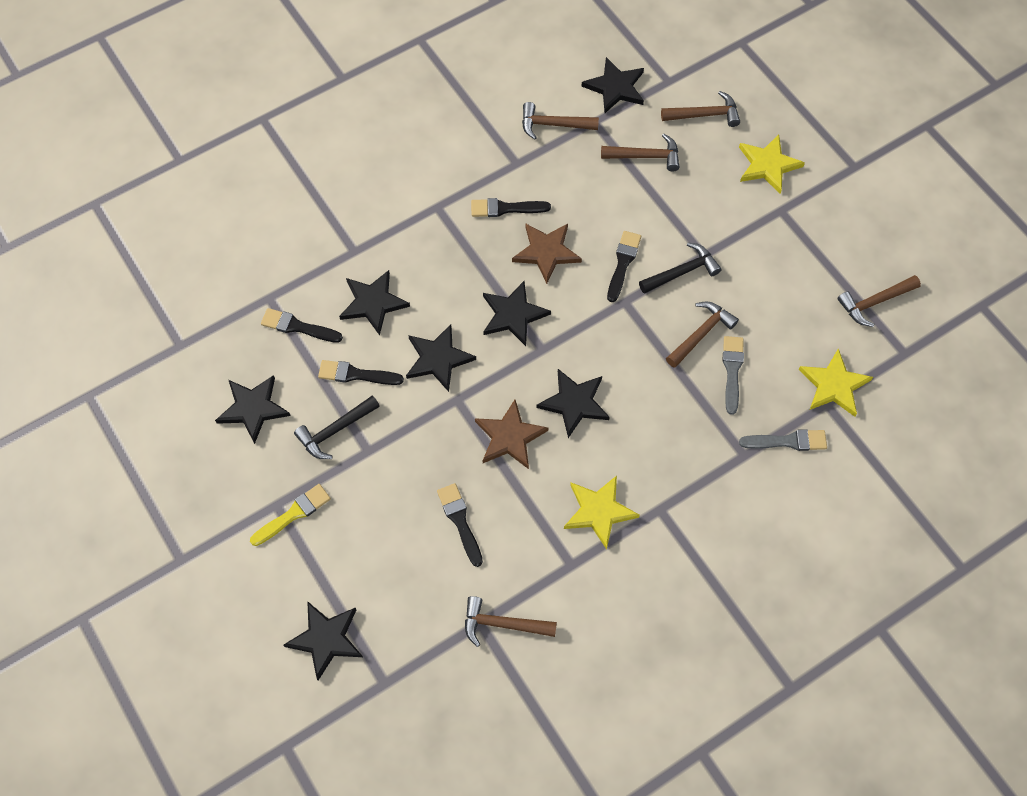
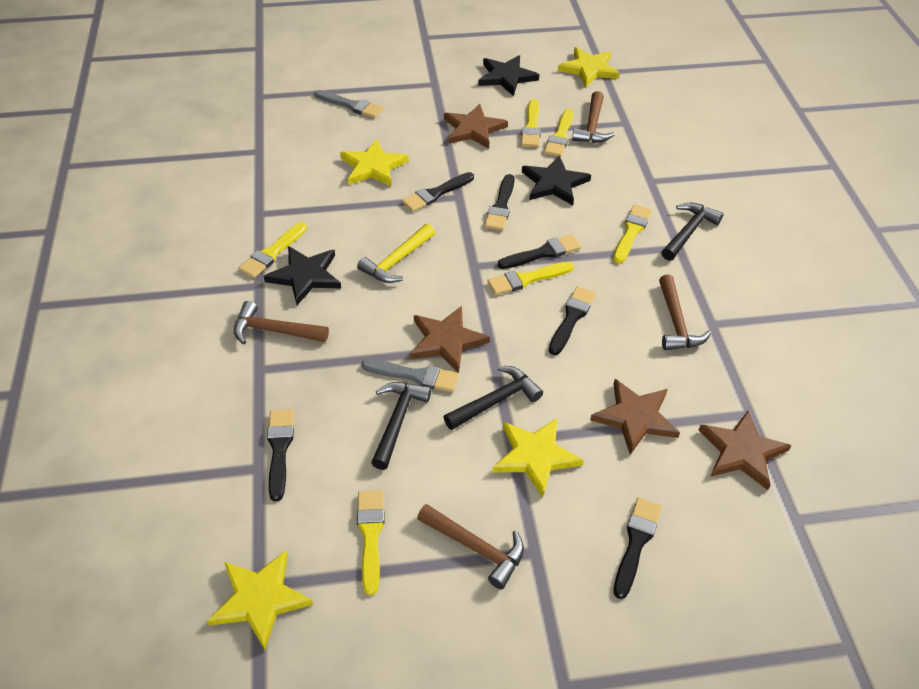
black brush: [261,308,343,343] [318,360,404,385] [437,483,483,567] [471,198,551,217] [607,231,641,302] = 5 -> [267,410,294,501] [402,172,474,212] [484,174,515,231] [498,234,581,269] [549,286,596,355] [613,497,662,599] = 6
black hammer: [294,395,380,459] [639,243,722,294] = 2 -> [371,382,432,470] [444,366,543,430] [662,202,723,261] = 3
black star: [215,375,291,444] [283,601,363,680] [339,270,410,335] [406,324,476,392] [483,281,551,346] [536,369,610,438] [581,57,644,113] = 7 -> [264,246,341,305] [478,55,539,96] [522,156,591,205] = 3
brown hammer: [465,596,557,647] [522,102,599,140] [601,134,679,172] [661,91,740,127] [666,302,739,368] [837,275,921,327] = 6 -> [234,301,329,345] [417,504,524,589] [572,91,615,143] [659,274,711,350] = 4
brown star: [475,400,548,469] [512,223,582,284] = 2 -> [410,306,490,373] [444,104,508,149] [590,379,680,455] [699,411,791,490] = 4
yellow brush: [250,484,331,546] = 1 -> [239,222,307,278] [357,490,385,595] [488,262,574,295] [521,99,541,147] [544,109,574,157] [613,205,652,264] = 6
yellow hammer: none = 0 -> [357,224,435,283] = 1
yellow star: [564,476,640,549] [739,134,805,194] [799,349,873,417] = 3 -> [207,550,313,650] [340,139,409,187] [492,418,584,497] [558,47,620,87] = 4

